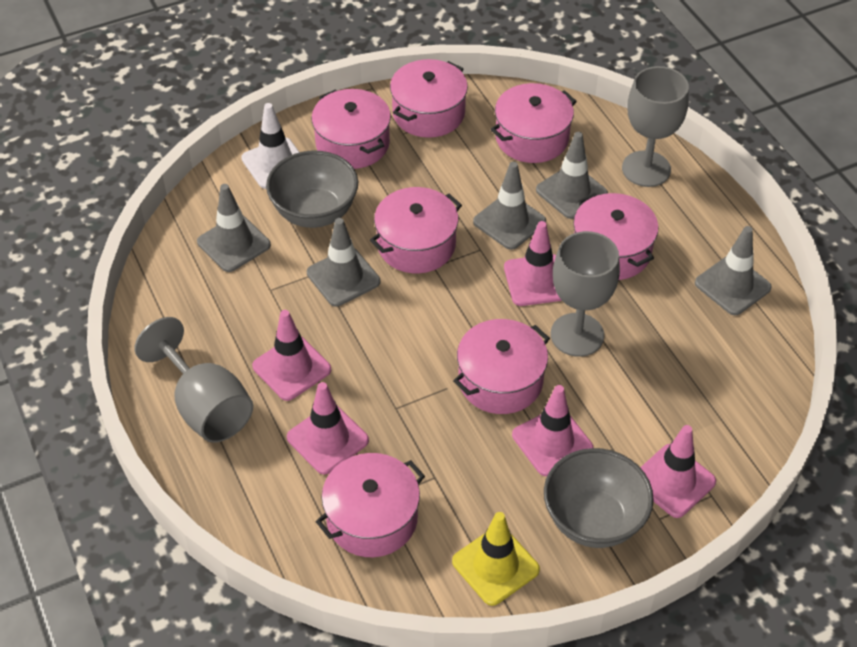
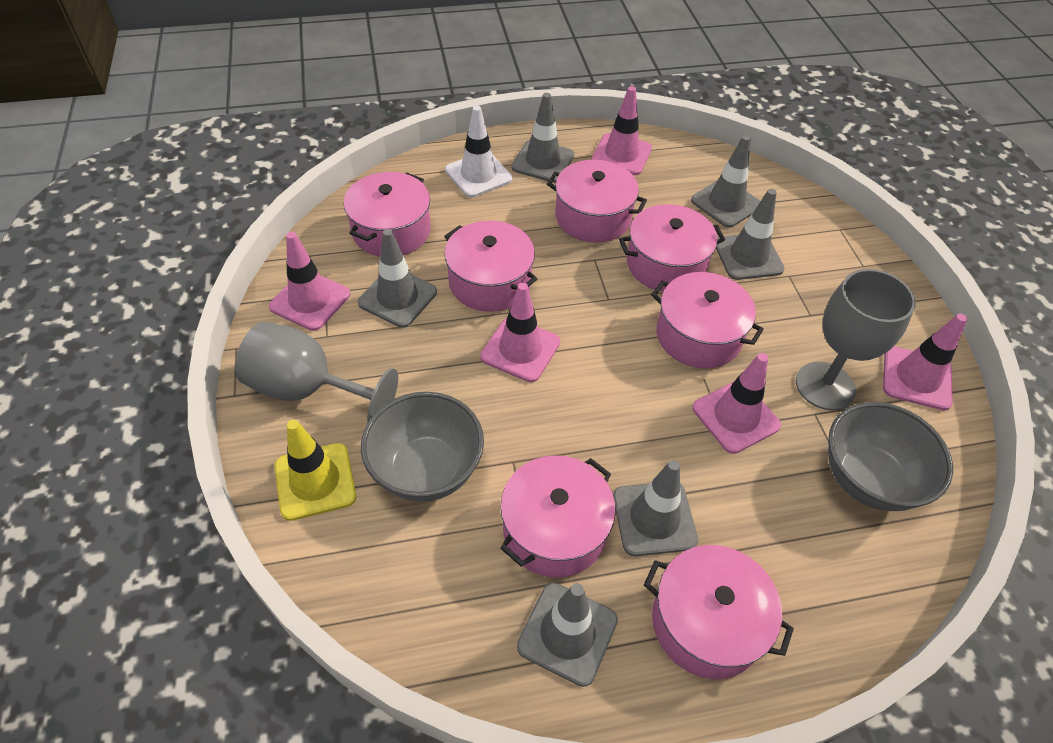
grey goblet: [135,317,253,443] [551,231,620,357] [622,66,689,187] = 3 -> [235,322,398,422] [796,269,916,410] = 2
grey traffic cone: [197,184,271,272] [307,218,380,307] [473,162,546,250] [536,132,608,219] [695,226,772,315] = 5 -> [358,229,437,328] [511,93,574,183] [517,583,618,687] [613,460,698,556] [691,135,761,228] [716,189,785,280] = 6

